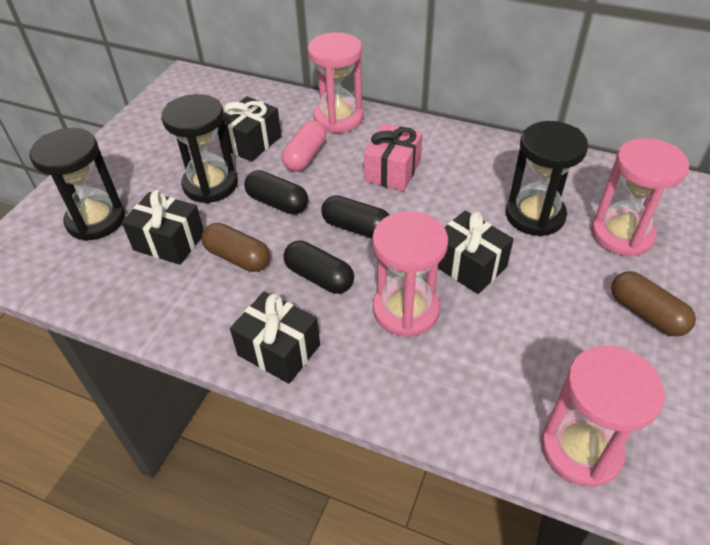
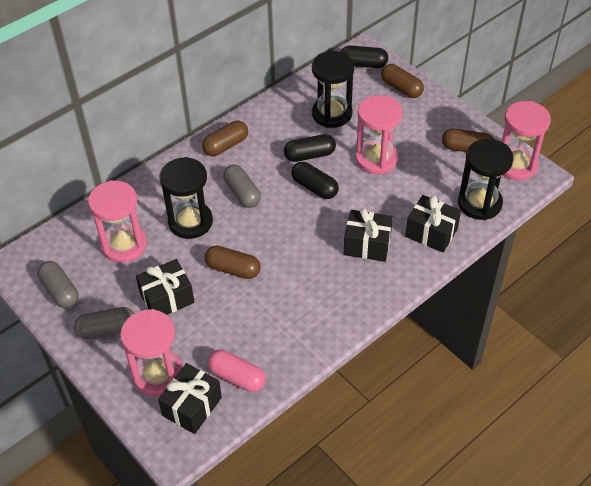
brown capsule: [202,223,270,272] [611,271,696,337] = 2 -> [202,120,248,156] [205,246,261,279] [381,64,424,98] [442,128,494,152] = 4
grey capsule: none = 0 -> [37,261,79,308] [74,307,134,339] [223,165,261,208] = 3
pink gift: [364,123,423,191] = 1 -> none = 0

